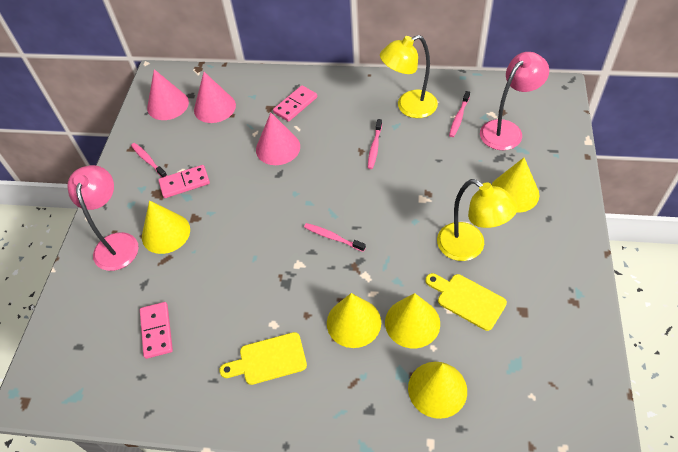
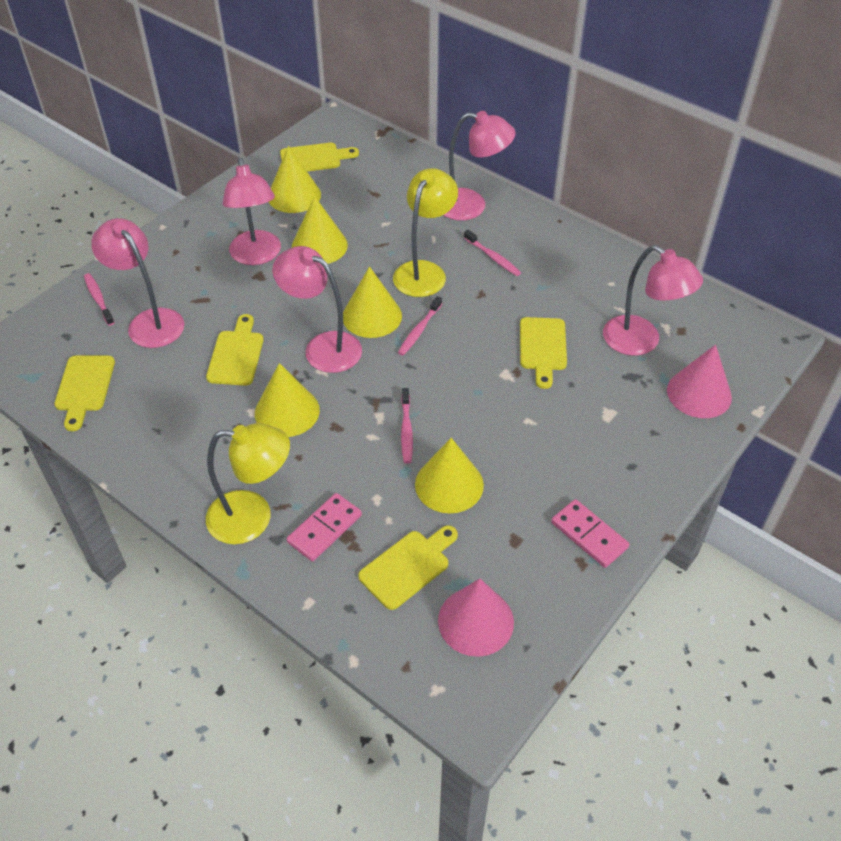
pink cone: [147,69,189,120] [194,72,236,123] [256,112,300,165] = 3 -> [438,579,514,657] [667,345,732,418] = 2
pink domino: [140,302,173,359] [158,165,210,198] [273,85,317,122] = 3 -> [287,493,362,561] [551,499,629,568] = 2
pink lamp: [68,165,139,271] [480,52,549,150] = 2 -> [91,218,184,348] [223,158,281,265] [272,246,362,373] [443,111,516,221] [603,245,703,356] = 5
yellow cutting board: [219,332,307,385] [426,273,507,331] = 2 -> [54,355,115,431] [206,314,264,386] [280,143,359,172] [358,525,458,610] [520,317,567,389] = 5

